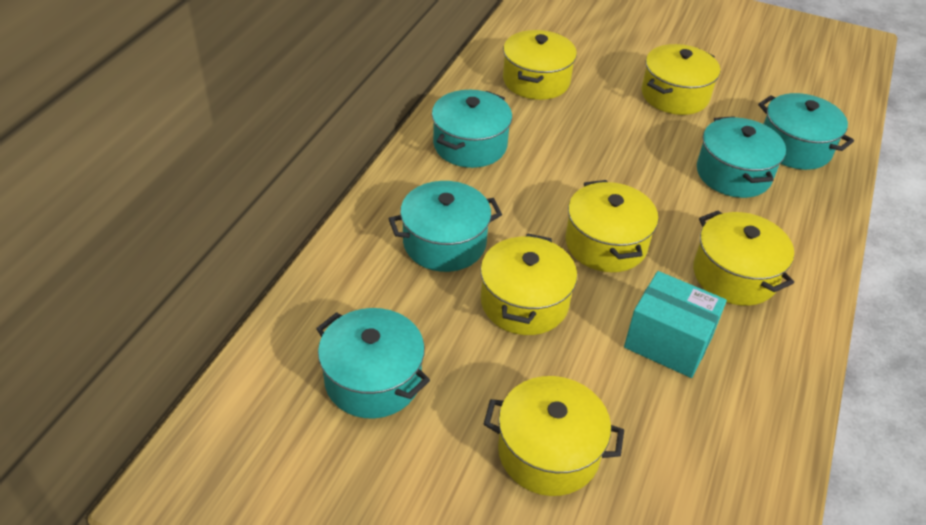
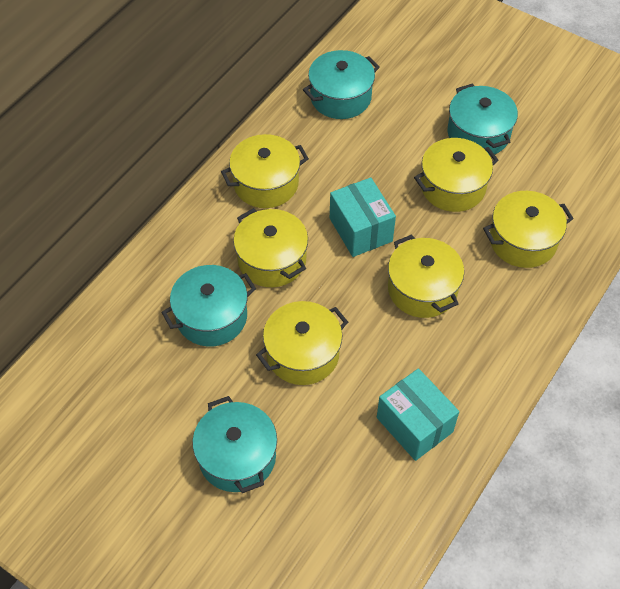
turquoise box: [624,271,727,378] = 1 -> [330,177,396,257] [377,368,459,461] = 2
turquoise pot: [316,308,430,418] [389,181,502,272] [432,90,512,168] [697,116,786,198] [758,93,854,170] = 5 -> [161,265,256,347] [192,396,277,493] [303,50,380,119] [447,84,518,156] = 4

